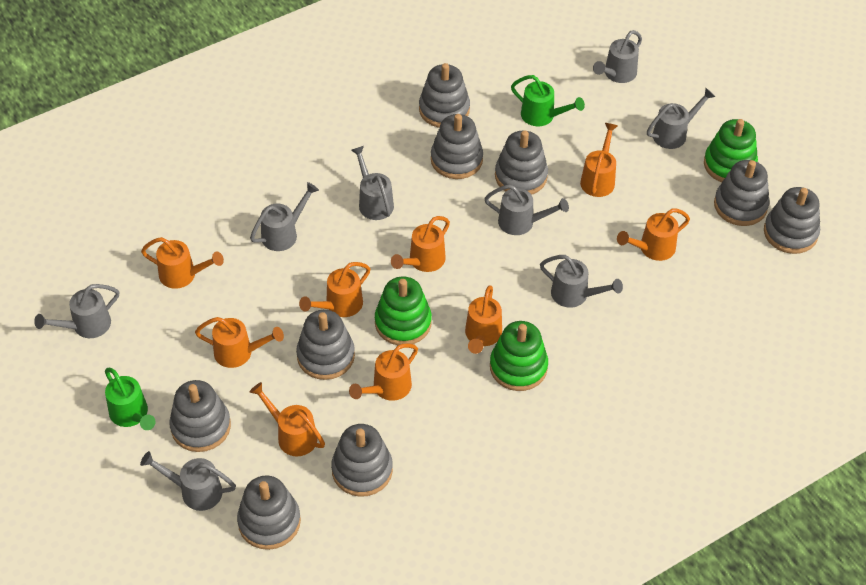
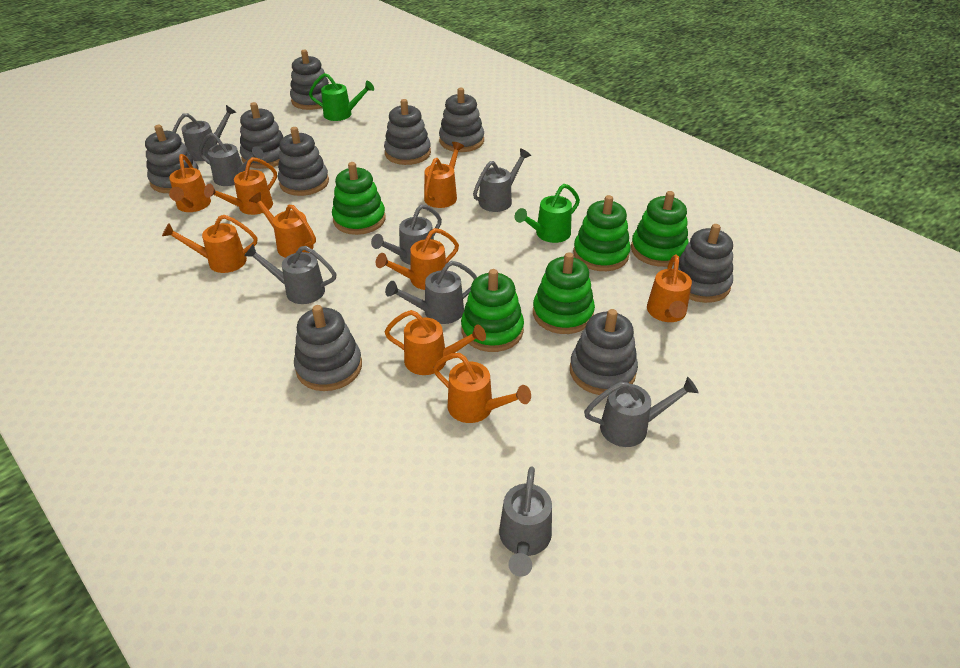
green stacking toy: [375,276,432,345] [490,321,548,391] [704,119,758,182] = 3 -> [332,162,386,235] [461,269,524,352] [533,252,595,334] [573,195,631,271] [631,191,689,267] = 5

